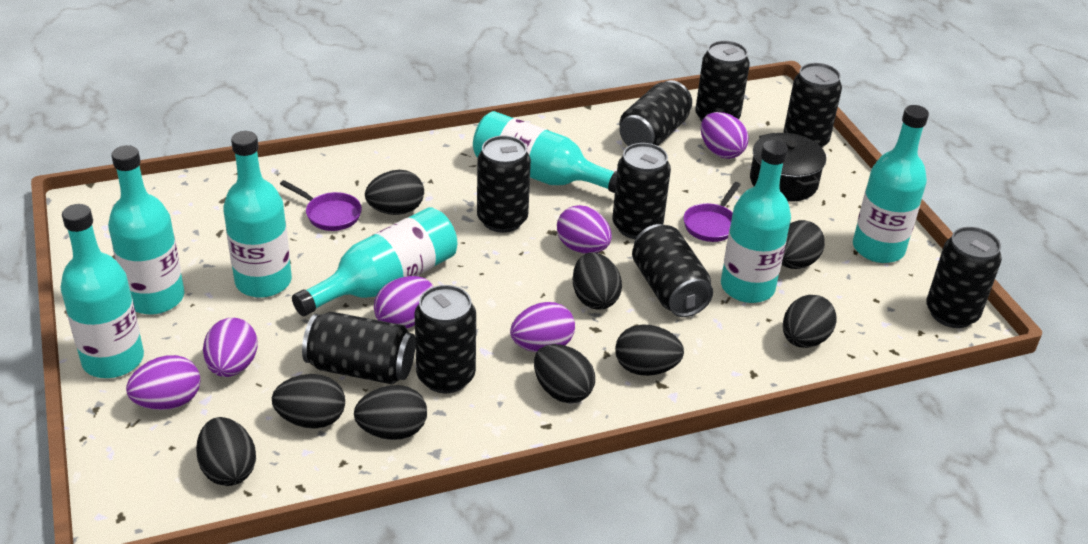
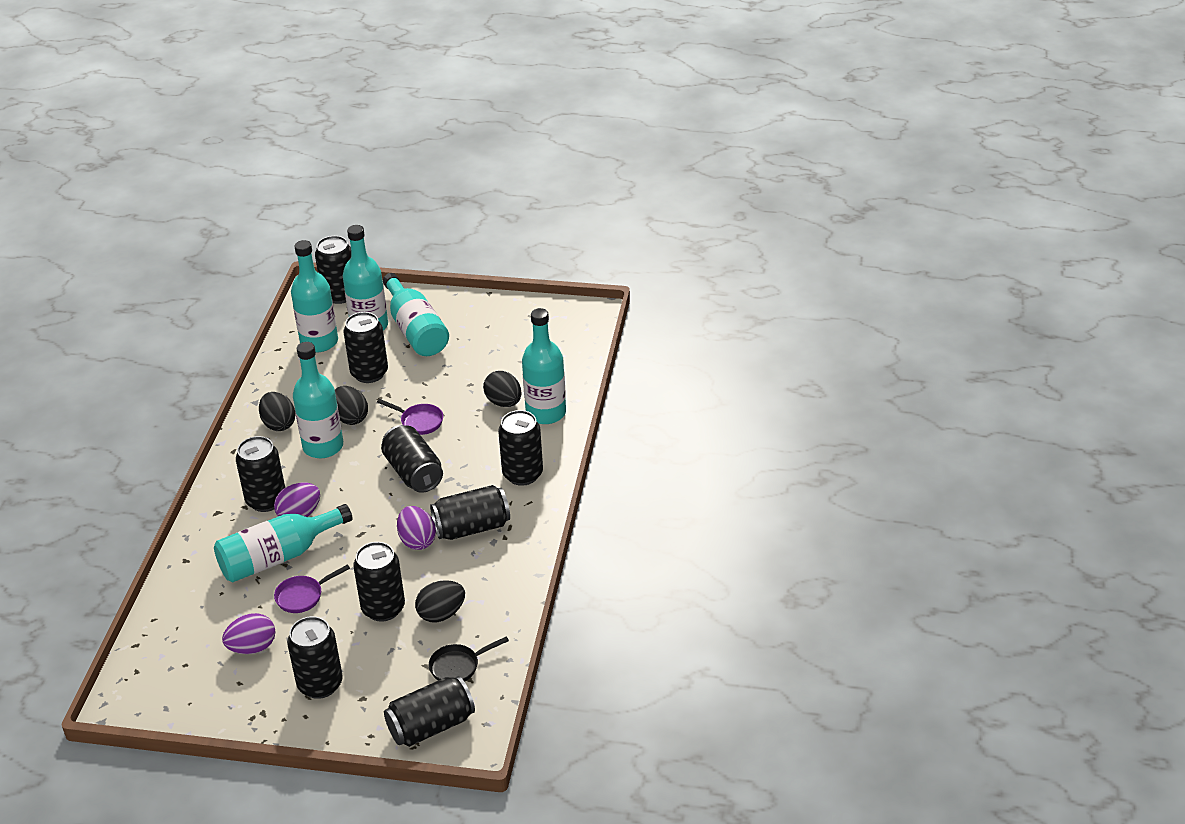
black egg: [196,417,256,486] [272,374,345,429] [354,385,427,440] [365,170,424,215] [534,344,595,403] [573,252,622,310] [615,324,684,376] [782,220,825,269] [783,295,837,348] = 9 -> [259,392,296,431] [335,386,368,425] [415,580,465,622] [483,371,522,407] = 4
black pan: none = 0 -> [429,636,509,682] = 1
black pot: [750,133,826,202] = 1 -> none = 0
purple egg: [126,355,200,410] [203,318,258,377] [374,276,433,328] [510,302,575,352] [557,205,612,254] [701,112,749,159] = 6 -> [222,613,275,654] [274,482,320,517] [397,506,436,550] = 3
turquoise bottle: [60,204,144,378] [108,145,185,314] [223,131,292,298] [292,207,457,316] [473,111,617,193] [721,140,791,303] [853,105,929,263] = 7 -> [214,504,352,582] [291,240,338,352] [293,342,343,458] [343,225,388,331] [383,273,449,356] [522,308,566,424] = 6

